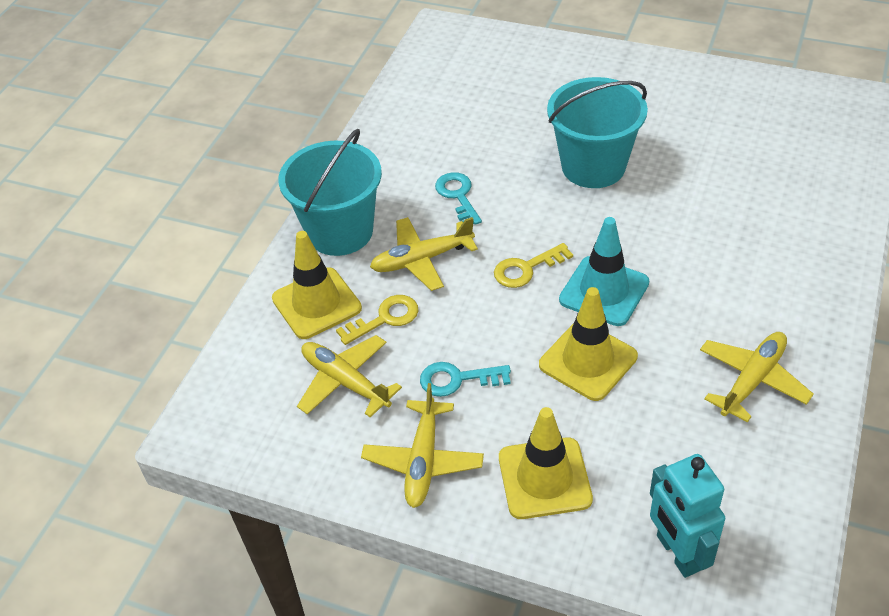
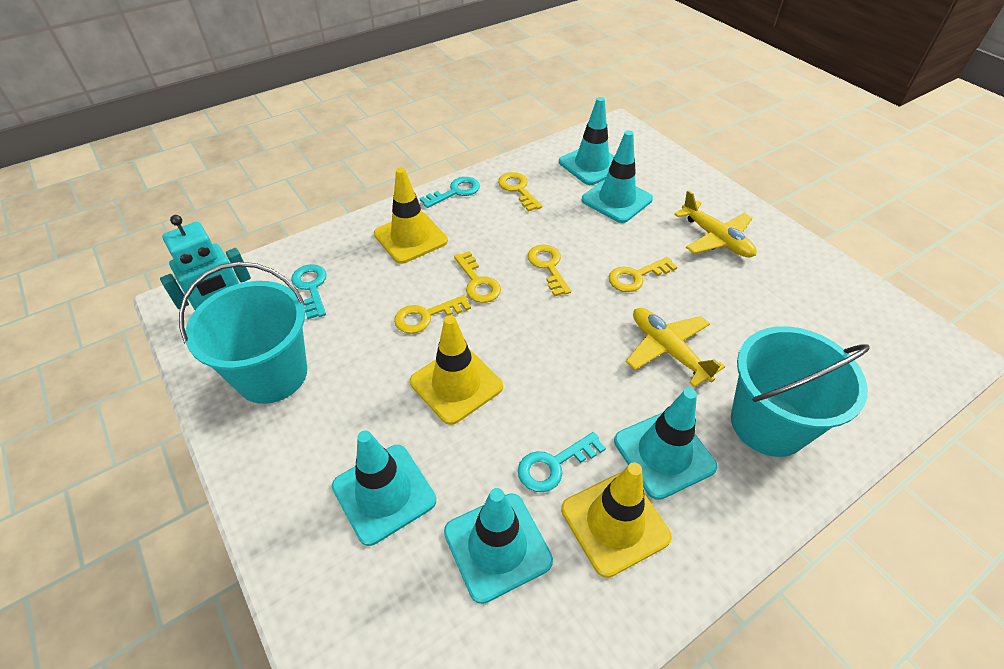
turquoise key: [420,362,511,397] [435,172,482,225] = 2 -> [291,264,326,319] [419,177,480,208] [518,432,606,492] = 3
turquoise traffic cone: [559,217,649,326] = 1 -> [332,430,436,546] [444,488,553,604] [559,97,614,185] [582,130,653,223] [614,388,717,500] = 5
yellow key: [336,295,419,345] [494,243,573,288] = 2 -> [394,295,471,334] [454,251,501,303] [498,172,542,212] [528,245,571,297] [609,257,677,292] = 5
yellow plane: [297,335,402,417] [361,383,484,508] [370,217,478,291] [700,332,814,422] = 4 -> [626,308,725,388] [674,190,757,258] = 2

